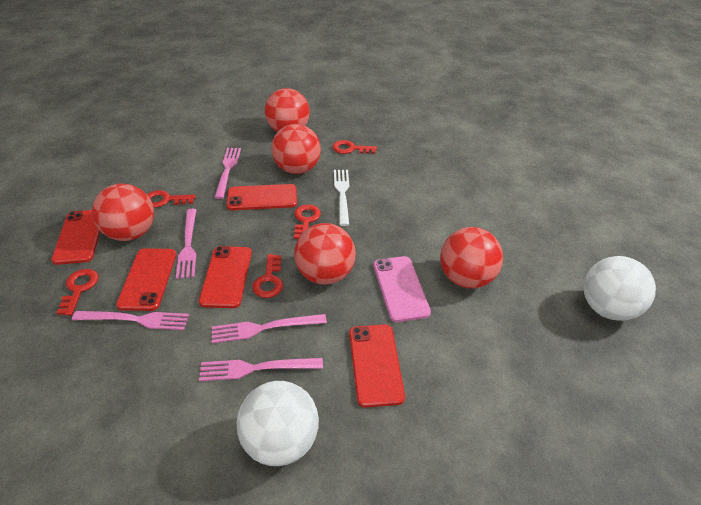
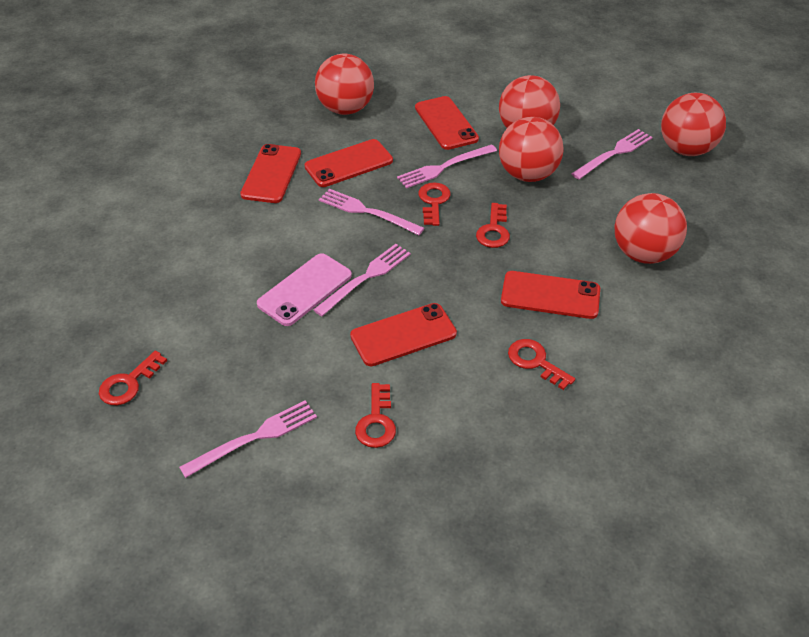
white ball: [236,381,319,466] [584,256,656,321] = 2 -> none = 0
white fork: [334,170,349,226] = 1 -> none = 0

